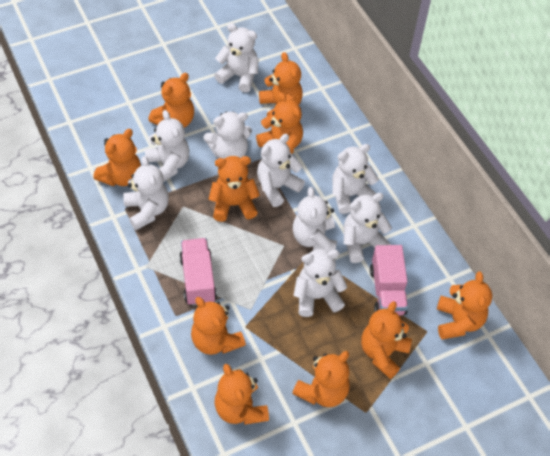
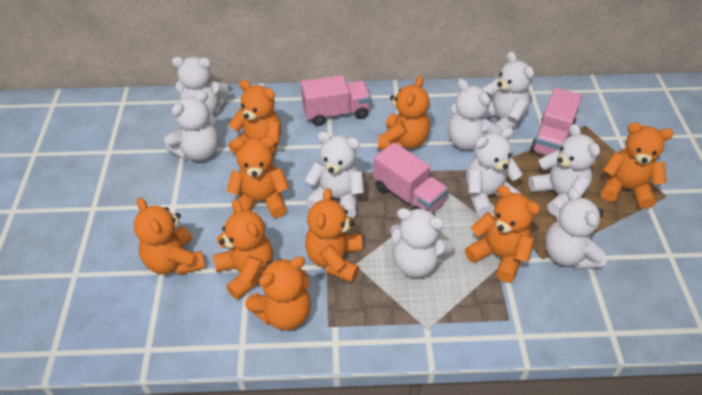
orange teddy bear: [93,129,141,186] [148,73,194,128] [191,297,246,355] [209,156,260,222] [215,364,269,425] [256,92,303,154] [259,52,303,116] [292,351,350,407] [361,301,412,379] [437,271,492,340] = 10 -> [134,198,206,275] [213,200,273,300] [226,137,289,218] [229,80,281,156] [245,256,311,330] [305,188,363,282] [378,76,430,150] [465,186,540,283] [601,122,673,209] = 9
pink truck: [179,238,217,306] [370,245,408,316] = 2 -> [301,75,371,126] [373,142,448,213] [530,88,582,156] = 3

